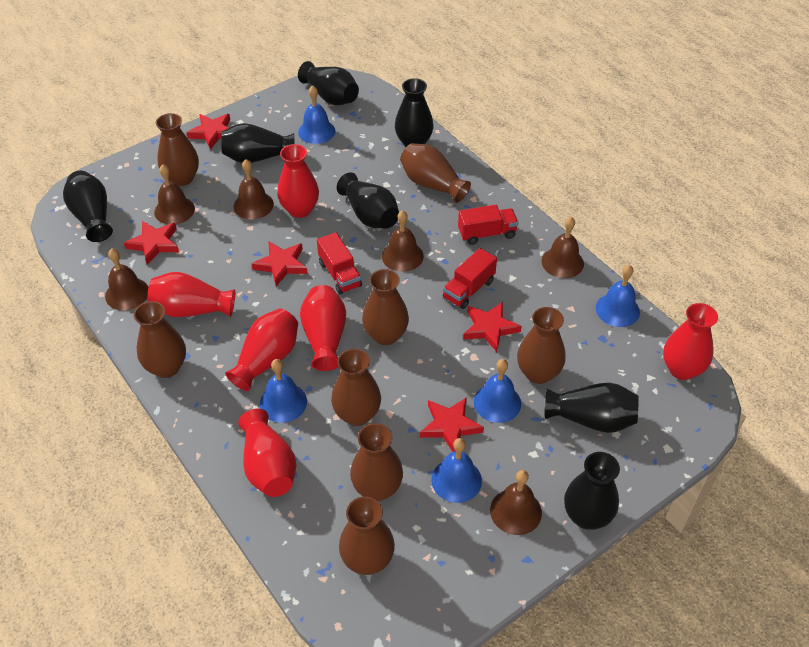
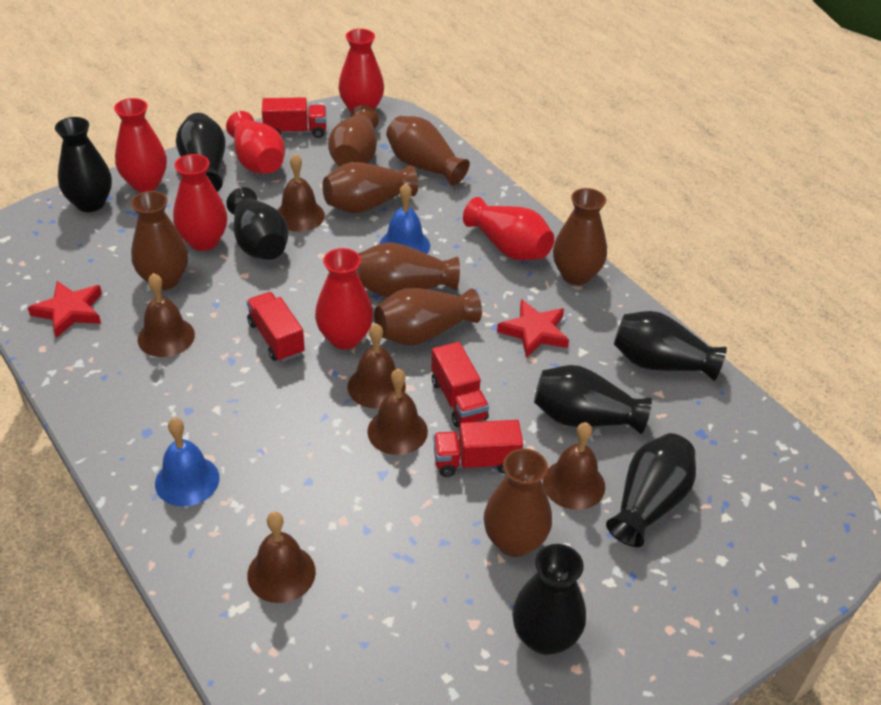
blue bell: [260,359,307,423] [298,85,336,144] [431,438,482,503] [474,359,521,423] [595,265,640,327] = 5 -> [155,418,220,507] [380,183,430,254] = 2
red star: [124,221,179,265] [186,114,230,150] [252,241,308,287] [420,397,484,452] [463,302,522,352] = 5 -> [28,281,102,338] [497,299,569,358] = 2
red truck: [317,232,362,294] [443,248,497,309] [458,205,518,245] = 3 -> [247,292,305,362] [262,97,326,138] [431,342,489,427] [433,420,523,477] = 4

